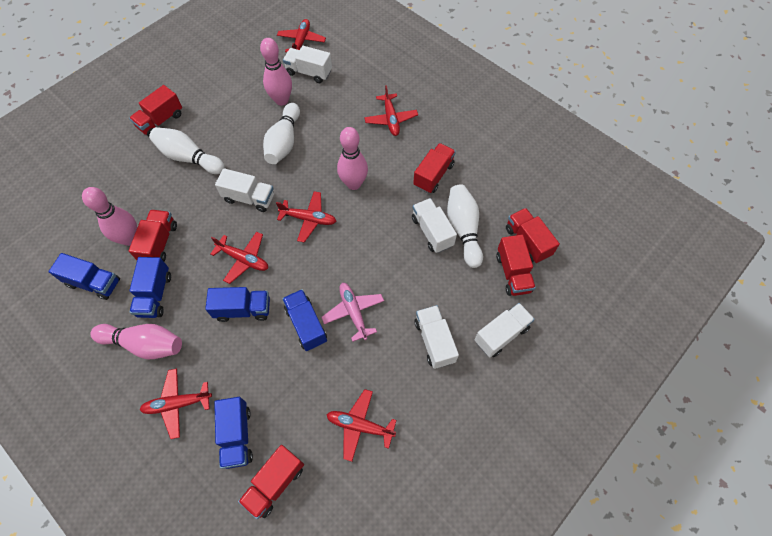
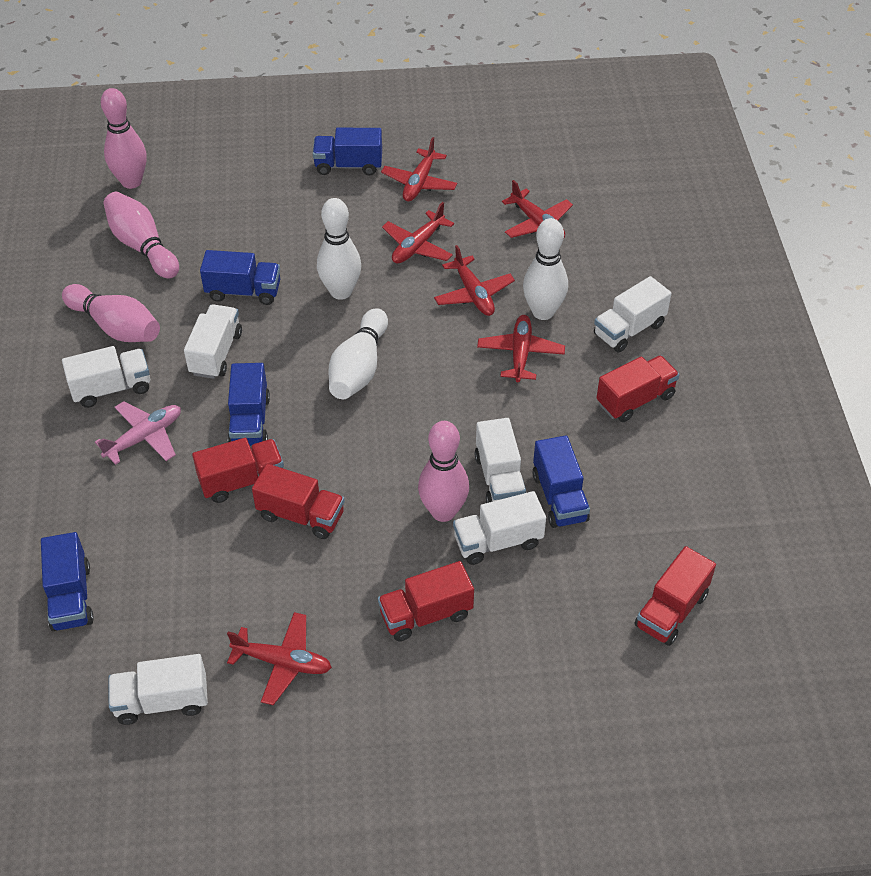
red truck: [129,85,182,136] [129,210,177,261] [238,445,304,519] [413,143,456,193] [496,235,536,296] [506,208,560,263] = 6 -> [192,438,284,503] [252,464,345,539] [378,561,474,641] [597,355,680,422] [634,546,716,646] = 5
white truck: [215,168,274,212] [283,46,332,83] [412,198,457,253] [415,305,459,369] [474,303,535,357] = 5 -> [62,346,150,408] [108,654,208,725] [184,304,242,379] [453,491,546,565] [475,418,527,503] [594,276,672,352] = 6

